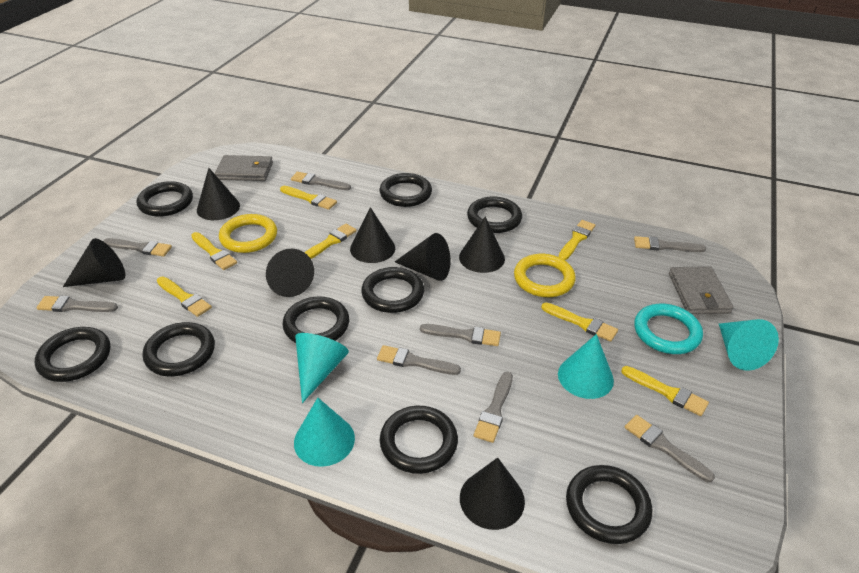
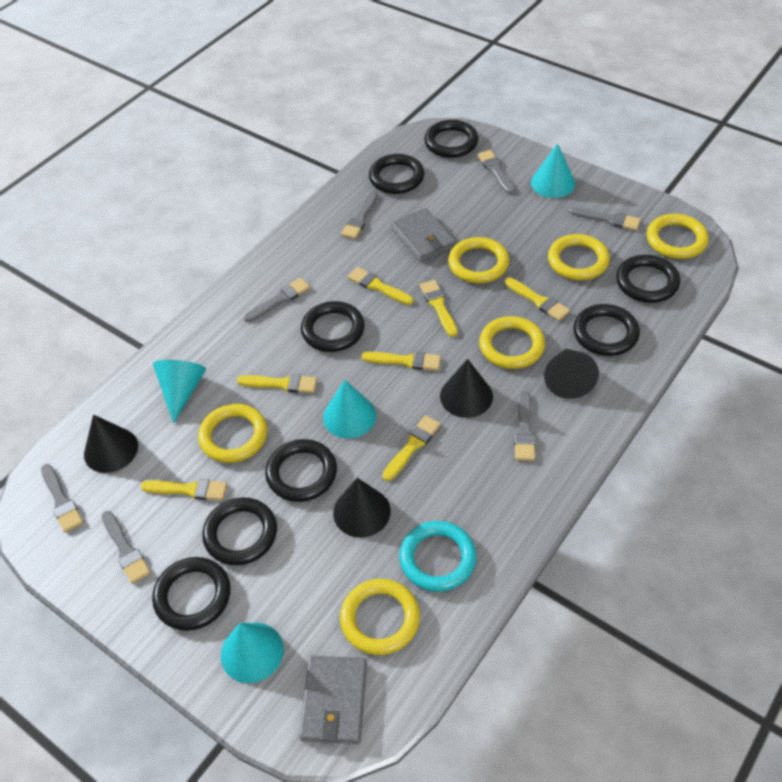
black cone: [63,238,125,287] [197,168,240,220] [266,249,314,297] [350,207,395,263] [395,233,451,281] [459,216,505,273] [460,457,525,530] = 7 -> [84,415,138,473] [333,478,391,537] [440,359,493,418] [544,349,599,399] = 4
black ring: [35,327,110,382] [137,181,193,217] [143,322,215,376] [283,296,349,343] [361,267,424,313] [379,173,432,207] [380,406,458,474] [467,197,522,233] [566,465,652,544] = 9 -> [152,557,230,631] [202,497,277,565] [265,439,337,502] [301,301,365,352] [369,154,424,194] [424,120,478,158] [573,304,640,356] [616,255,680,303] = 8
grey brush: [37,296,118,312] [103,238,172,257] [291,172,351,190] [377,345,461,375] [420,324,501,346] [474,372,513,443] [625,415,715,482] [634,236,706,252] = 8 -> [41,464,83,532] [102,511,150,584] [244,278,310,322] [341,191,378,239] [477,150,515,194] [514,391,536,461] [569,207,641,231] = 7
yellow ring: [219,214,277,253] [514,254,576,297] = 2 -> [198,404,267,463] [340,579,420,655] [448,237,509,283] [479,316,545,369] [548,234,610,280] [647,214,709,259] = 6

